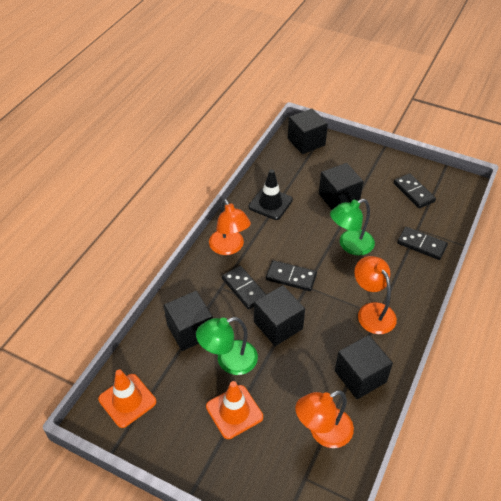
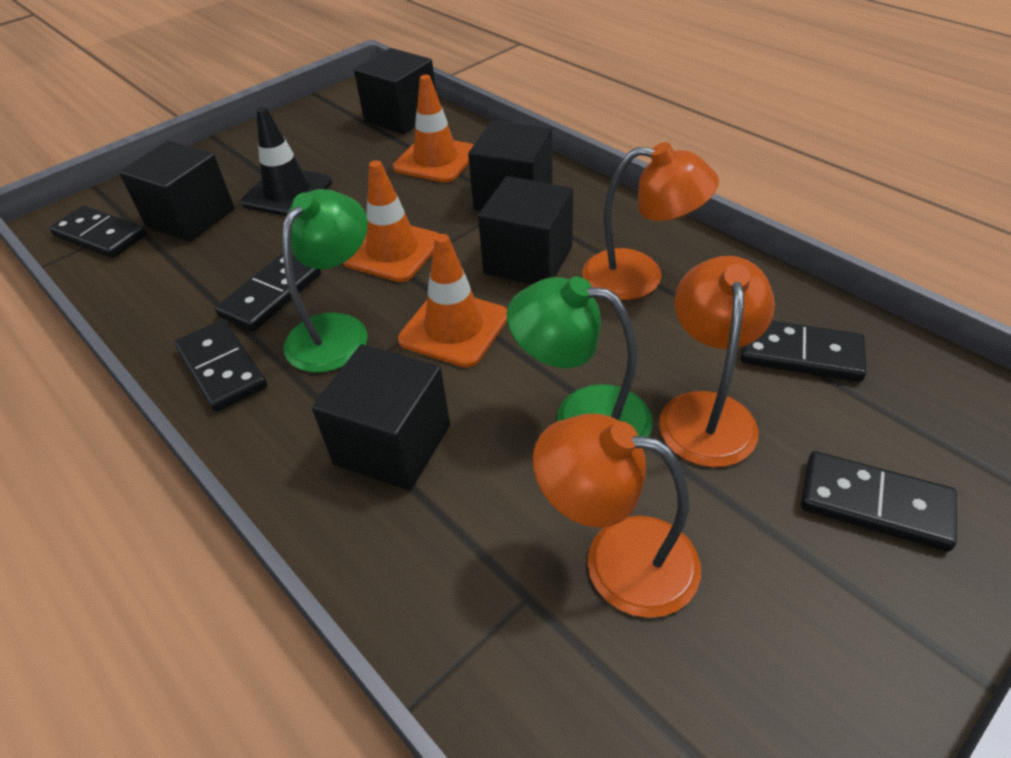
black domino: [222,266,266,310] [266,260,317,291] [394,173,436,209] [397,227,448,260] = 4 -> [49,205,147,258] [174,319,267,412] [215,253,321,331] [740,321,867,382] [801,451,957,552] = 5
orange traffic cone: [98,369,156,428] [206,381,263,439] = 2 -> [343,160,439,282] [393,75,474,183] [398,234,507,368] = 3

